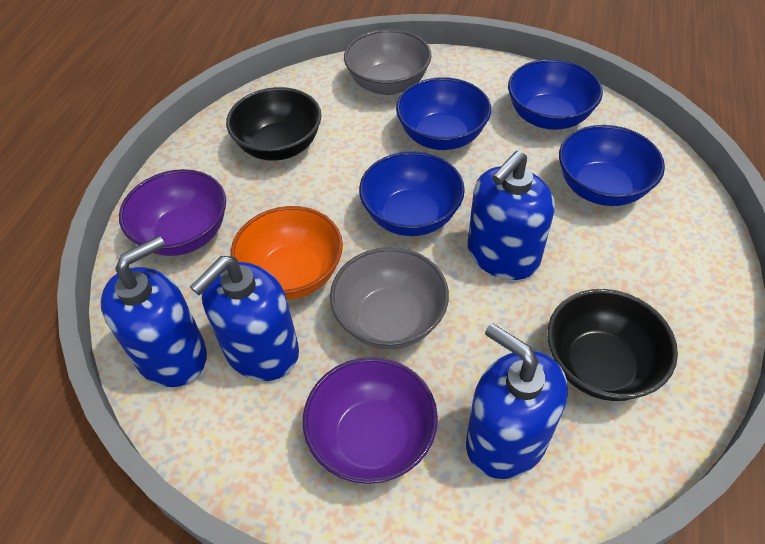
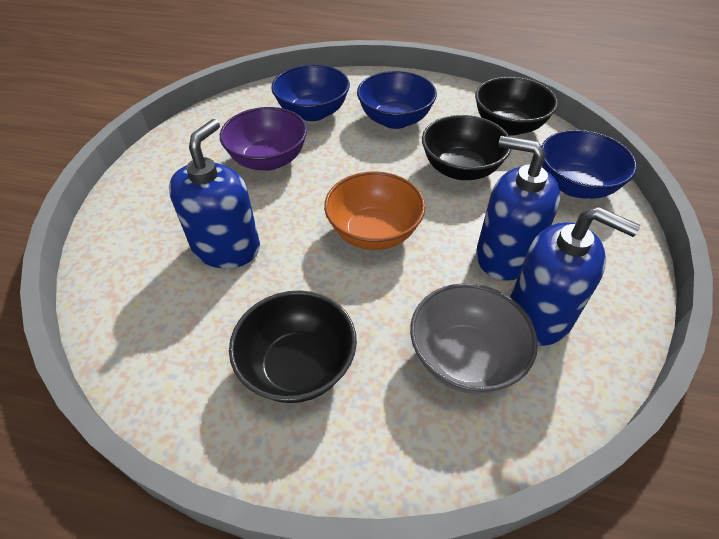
black bowl: [226,87,322,161] [547,289,678,401] = 2 -> [229,290,357,403] [422,115,511,180] [475,77,558,136] = 3
blue bowl: [359,151,465,236] [396,77,491,150] [508,59,603,130] [559,125,665,206] = 4 -> [271,65,350,121] [357,71,437,129] [541,130,637,199] = 3
blue soap dispenser: [101,236,207,387] [190,256,299,381] [466,323,568,479] [468,151,555,280] = 4 -> [169,119,260,269] [476,136,560,281] [510,207,640,346] = 3
grey bowl: [330,247,449,349] [344,29,431,95] = 2 -> [410,283,538,394] = 1
purple bowl: [119,169,226,256] [303,357,438,484] = 2 -> [220,107,307,171] = 1

